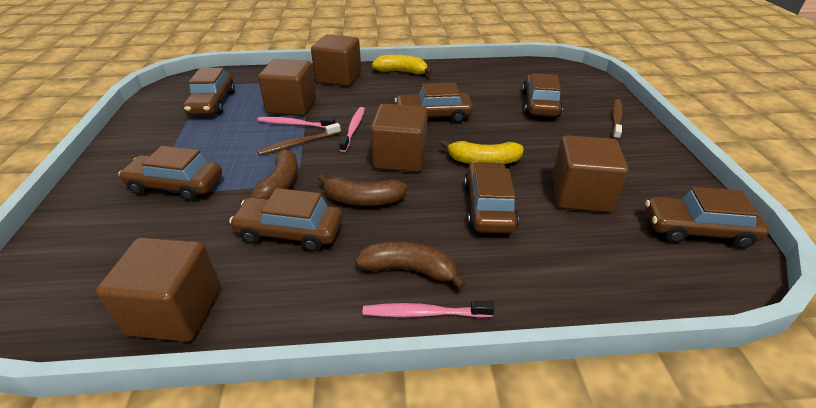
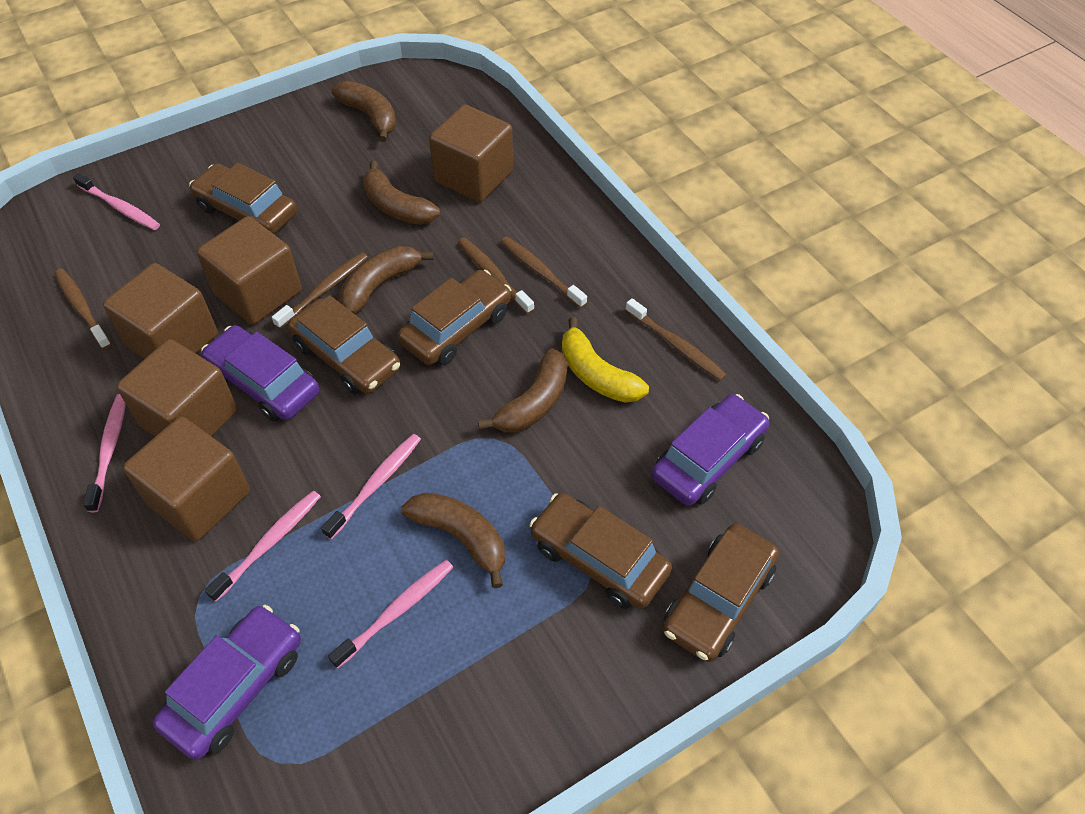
brown banana: [240,149,298,202] [318,175,408,206] [355,241,466,289] = 3 -> [332,81,396,142] [339,246,434,314] [363,161,440,225] [401,493,505,588] [478,348,568,433] = 5
brown car: [118,146,222,201] [183,68,235,115] [229,188,343,252] [395,83,473,123] [464,162,519,233] [522,73,563,117] [645,187,769,249] = 7 -> [189,163,297,234] [288,295,401,395] [398,270,511,365] [529,493,672,609] [663,523,779,662] = 5
brown toothbrush: [258,123,341,155] [612,99,623,140] = 2 -> [54,269,111,349] [272,252,368,329] [458,237,534,314] [501,237,587,308] [625,298,727,381] = 5
pink toothbrush: [257,117,335,128] [339,107,365,152] [363,301,494,318] = 3 -> [73,173,160,230] [83,394,126,512] [205,491,321,602] [321,434,421,539] [328,560,453,668] = 5
purple car: none = 0 -> [153,605,301,760] [201,325,319,422] [651,394,769,506] = 3
yellow banana: [372,55,432,75] [441,140,524,164] = 2 -> [562,317,649,403] = 1

